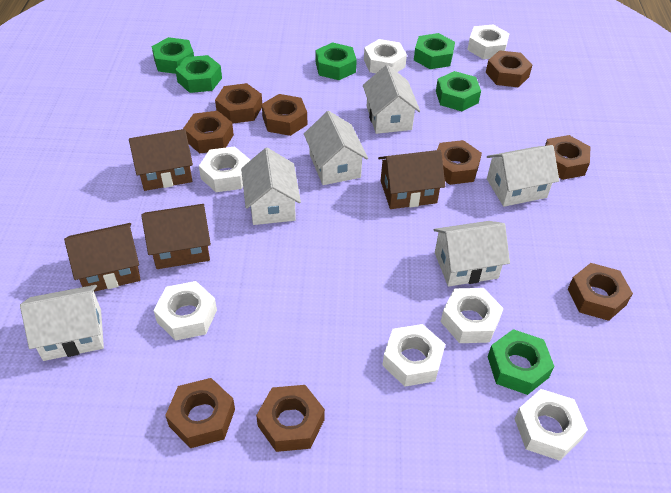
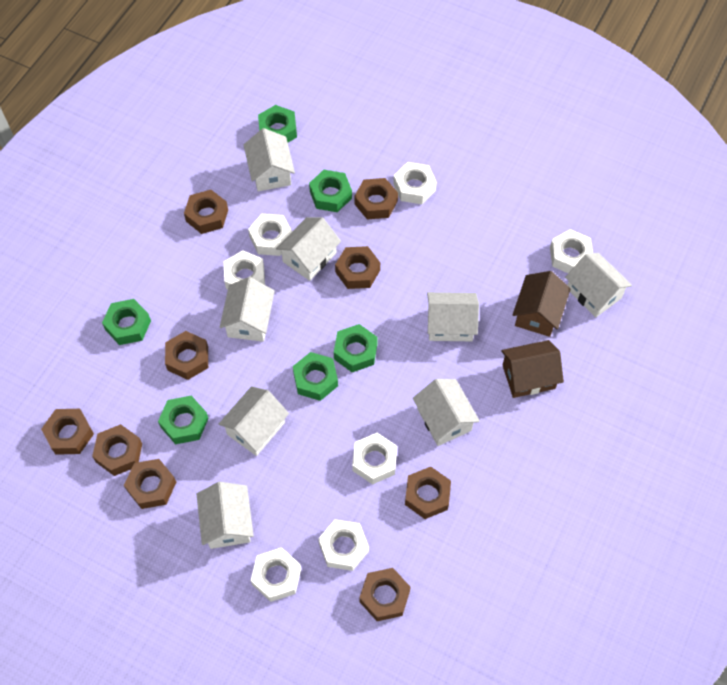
brown house: [64,223,141,292] [129,129,193,191] [141,204,211,269] [378,150,445,209] = 4 -> [501,340,564,398] [513,271,571,337] = 2
white house: [20,285,104,361] [241,148,301,225] [304,111,368,185] [363,65,420,134] [434,221,510,287] [487,145,559,207] = 6 -> [196,482,254,549] [219,386,289,456] [220,277,275,342] [244,128,295,191] [276,217,341,281] [413,379,480,446] [427,292,479,341] [565,253,632,318] = 8

